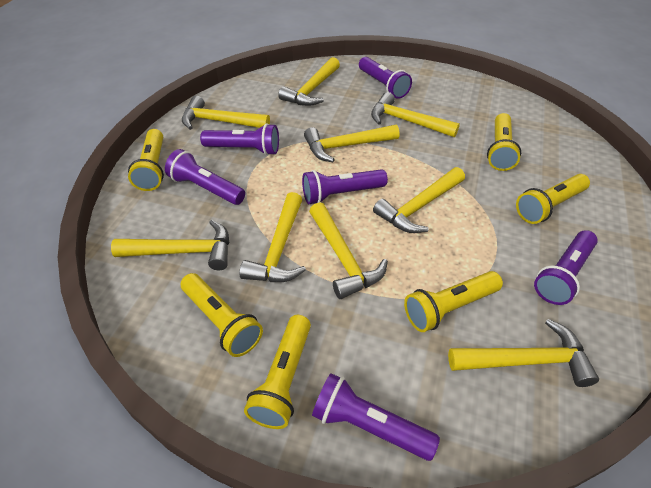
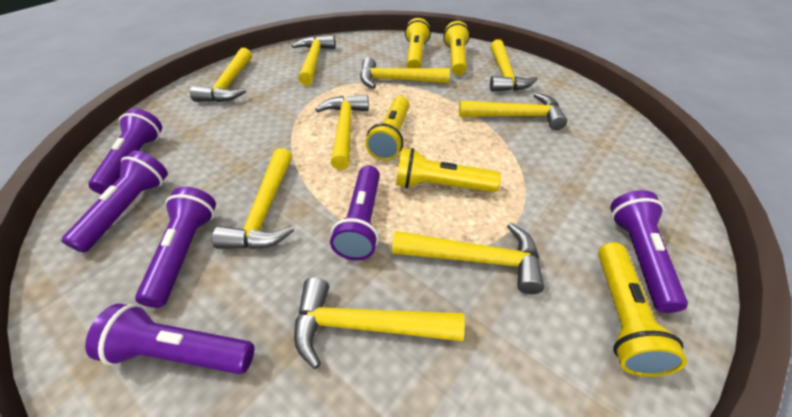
yellow flashlight: [128,129,164,191] [181,273,263,357] [244,315,311,429] [404,271,503,332] [487,113,521,171] [516,174,590,224] = 6 -> [365,96,410,161] [396,148,501,192] [405,18,431,68] [443,21,470,75] [598,242,687,377] = 5

